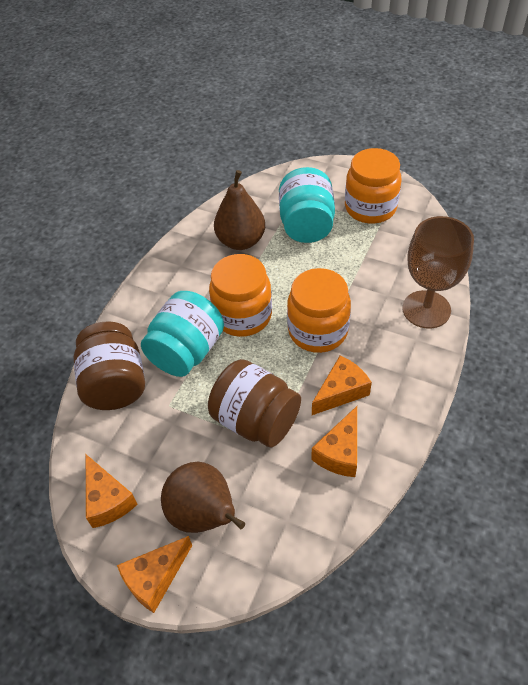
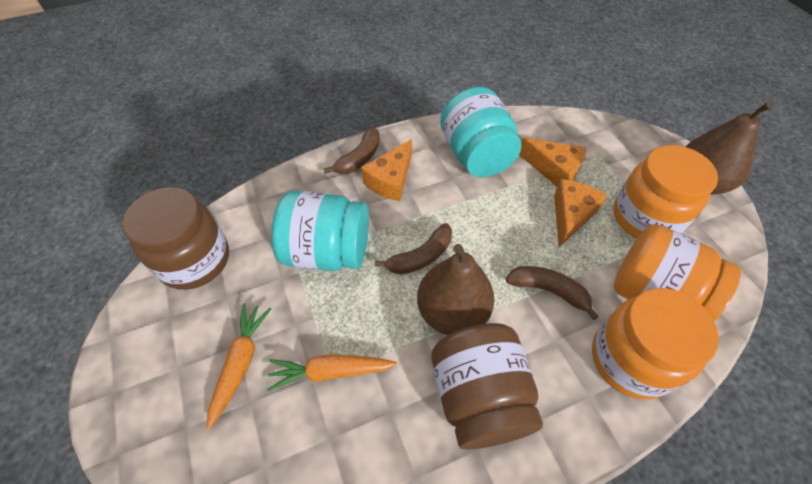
brown banana: none = 0 -> [324,126,380,174] [375,223,452,274] [506,266,599,320] = 3
brown goblet: [402,216,474,329] = 1 -> none = 0
orange carrot: none = 0 -> [207,304,271,430] [267,354,397,391] = 2
orange cheese: [86,454,138,528] [117,536,192,613] [311,406,357,477] [312,355,372,415] = 4 -> [361,139,412,201] [519,137,586,187] [554,179,607,247] = 3

